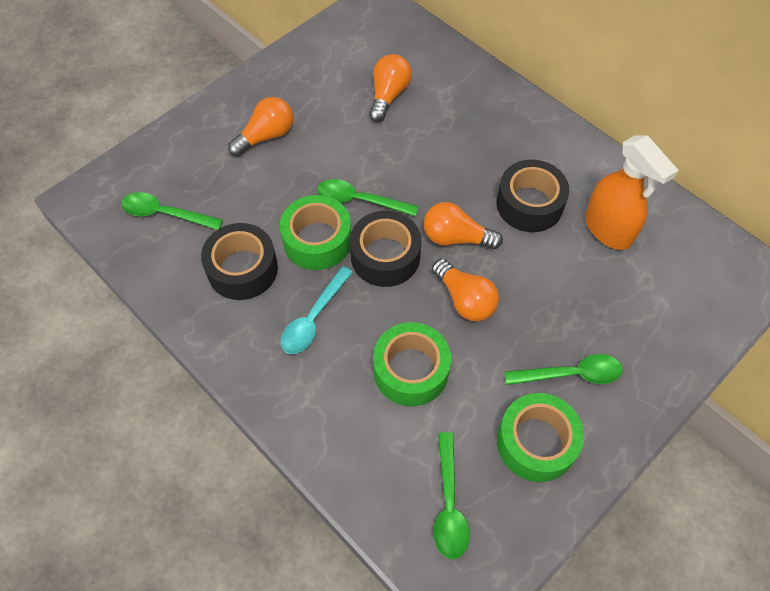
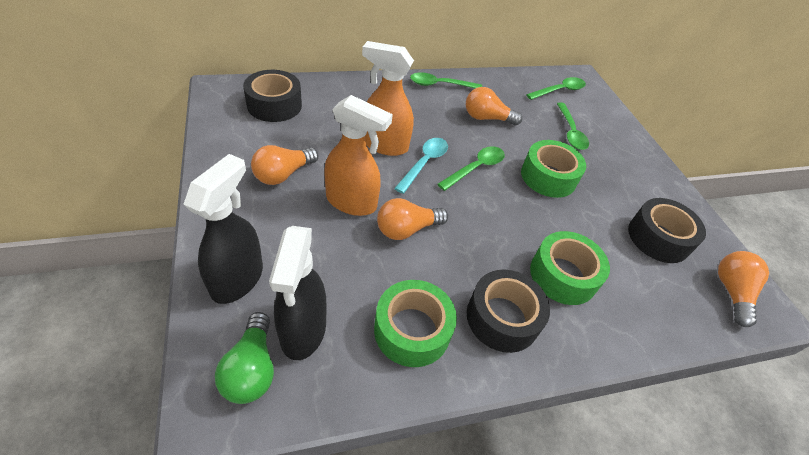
black spray bottle: none = 0 -> [183,154,263,304] [269,226,327,360] = 2
green light bulb: none = 0 -> [215,312,274,404] = 1
orange spray bottle: [585,135,679,250] = 1 -> [324,95,393,216] [362,41,414,156] = 2

